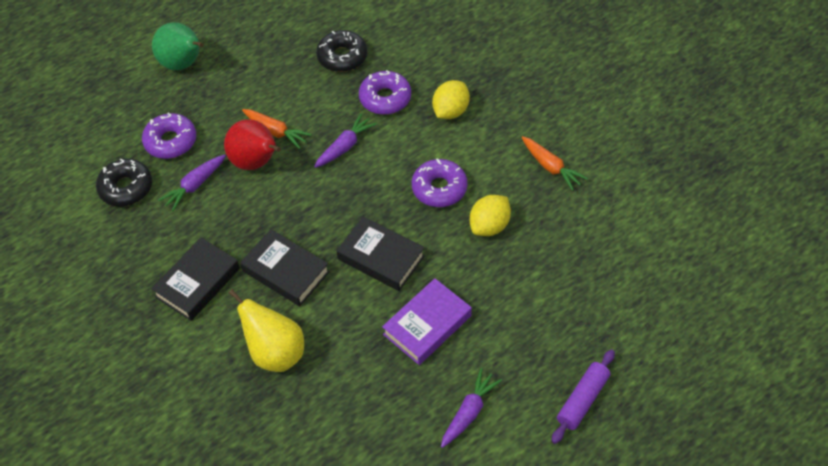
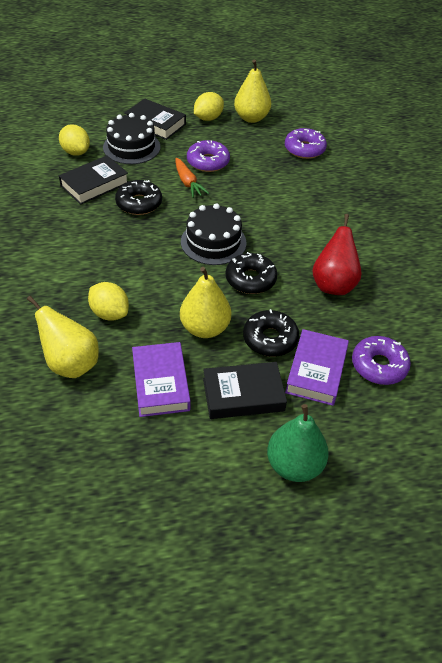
black cake: none = 0 -> [103,113,160,164] [181,203,247,265] = 2
black donut: [96,159,152,207] [316,30,367,72] = 2 -> [115,180,162,215] [226,252,277,294] [243,309,299,357] = 3
orange carrot: [242,109,311,149] [521,136,588,191] = 2 -> [175,158,209,198] = 1
purple book: [382,278,472,365] = 1 -> [132,342,191,417] [285,329,349,406] = 2
purple carrot: [158,155,226,211] [314,113,377,168] [441,368,502,448] = 3 -> none = 0
purple rolling pin: [552,349,615,444] = 1 -> none = 0
yellow lemon: [432,80,470,119] [470,195,511,236] = 2 -> [59,124,90,156] [88,282,129,321] [194,92,224,121] = 3
yellow pear: [229,289,304,372] = 1 -> [27,296,99,378] [180,267,231,338] [234,60,271,123] = 3

